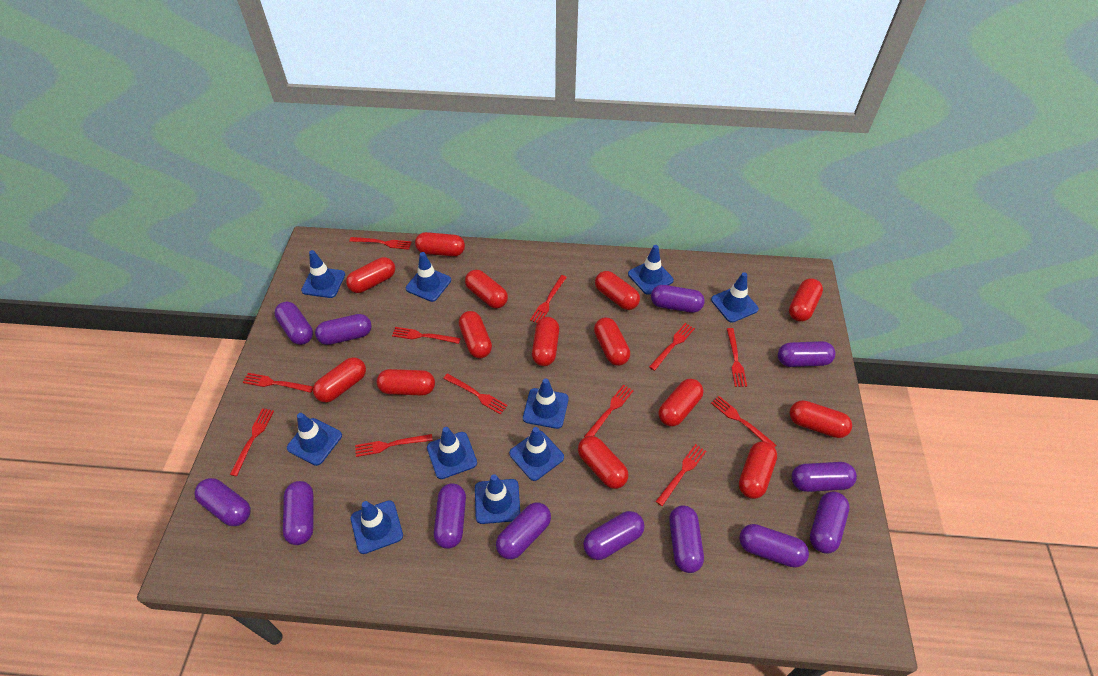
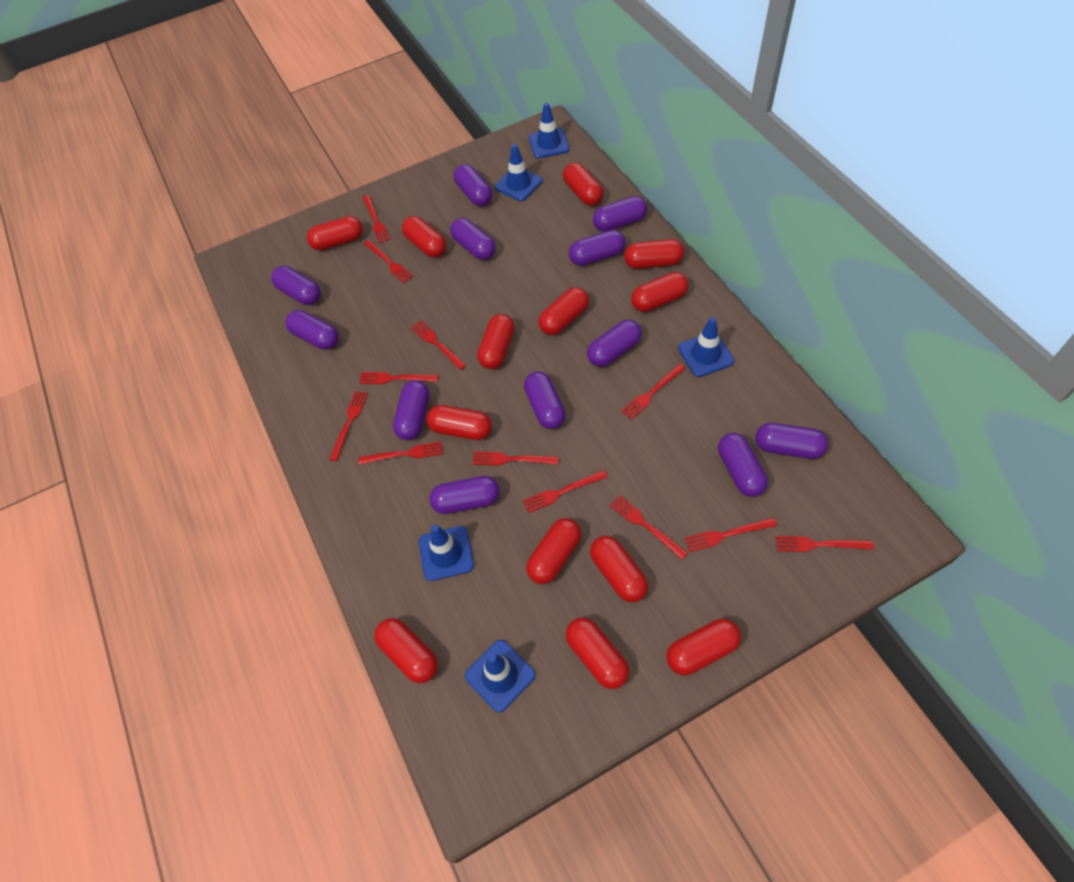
blue traffic cone: [287,413,342,466] [301,250,345,298] [351,500,403,554] [406,252,451,302] [427,427,477,479] [475,474,520,524] [509,427,564,481] [523,378,569,429] [628,245,674,295] [711,272,759,323] = 10 -> [419,525,474,581] [465,640,535,712] [495,144,543,201] [529,103,569,158] [678,317,734,377] = 5
purple capsule: [194,478,251,526] [274,302,313,345] [283,481,314,545] [315,314,372,345] [434,483,466,549] [496,502,551,559] [583,511,644,560] [651,285,705,313] [669,505,704,573] [739,524,809,568] [778,341,836,367] [791,462,857,492] [810,492,850,554] = 13 -> [271,266,321,305] [285,310,339,350] [393,380,429,440] [429,476,500,514] [450,218,496,260] [454,164,492,206] [524,371,566,429] [569,230,625,266] [587,320,642,367] [593,196,647,232] [718,433,768,497] [755,423,828,459] = 12
red capsule: [313,357,366,403] [346,257,395,293] [376,369,435,396] [415,232,465,256] [459,311,492,358] [465,270,508,308] [532,317,559,366] [578,436,628,489] [594,318,630,366] [595,271,640,310] [659,379,703,426] [739,441,777,499] [789,278,823,322] [790,400,852,438] = 14 -> [307,216,363,251] [374,618,438,683] [402,216,447,258] [426,405,492,440] [477,314,515,369] [526,518,581,584] [538,287,589,335] [563,163,603,206] [566,618,629,689] [590,536,648,602] [624,239,684,269] [631,272,689,312] [666,619,741,675] = 13

